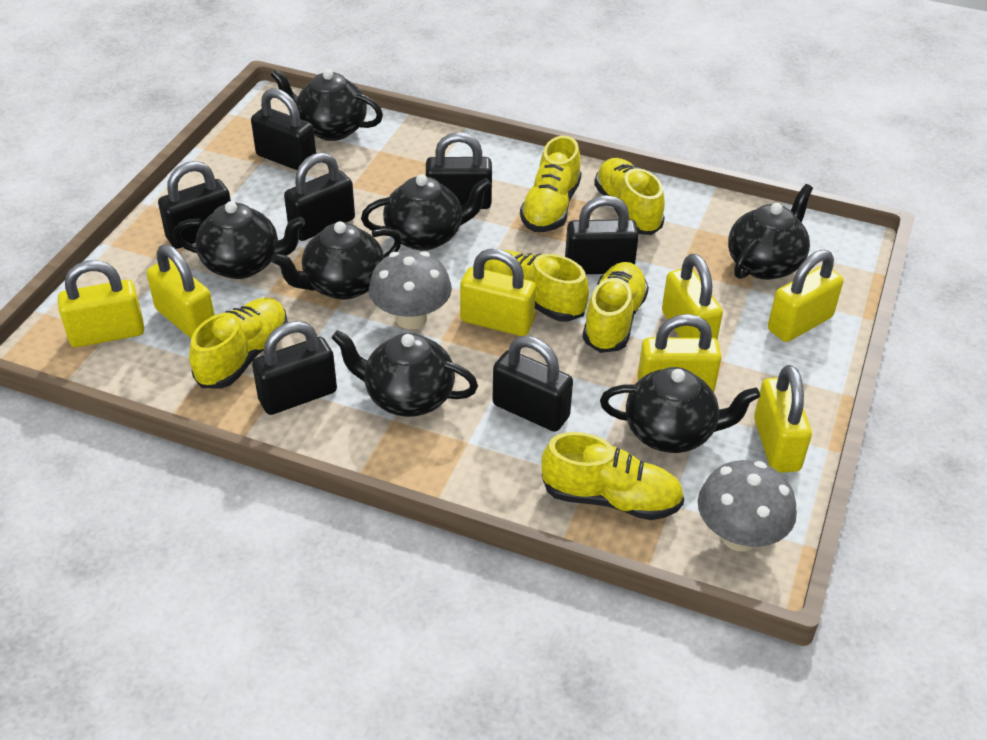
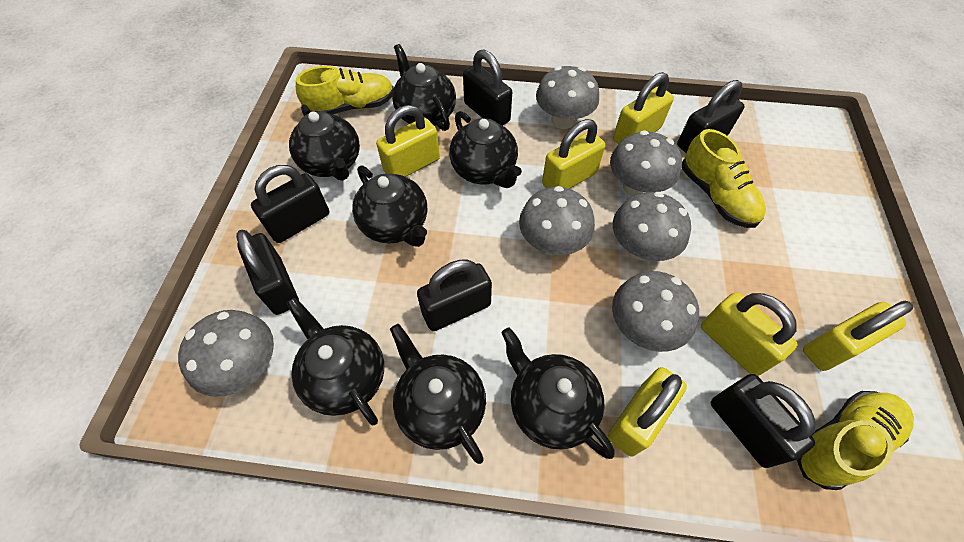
black padlock: [158,161,231,249] [251,88,316,170] [252,321,337,415] [284,152,355,241] [426,132,492,209] [492,336,573,432] [565,195,639,274] = 7 -> [236,230,299,315] [251,165,329,243] [417,259,492,331] [463,49,512,126] [677,80,745,153] [711,374,816,468] = 6
grey mushroom: [369,250,452,329] [698,460,797,552] = 2 -> [178,310,274,397] [519,186,595,255] [536,66,599,129] [610,130,682,197] [612,271,699,352] [613,192,691,261] = 6
yellow padlock: [58,260,144,347] [147,244,215,338] [460,249,536,336] [638,314,722,392] [662,254,723,339] [754,365,812,473] [768,250,843,342] = 7 -> [376,105,440,177] [542,119,605,189] [608,367,687,457] [613,72,674,144] [701,292,797,376] [803,301,913,371] = 6
yellow shoe: [189,298,288,389] [484,250,589,322] [520,136,581,232] [541,432,684,520] [583,262,649,353] [594,158,665,235] = 6 -> [296,66,394,114] [682,129,766,228] [797,391,914,490] = 3

